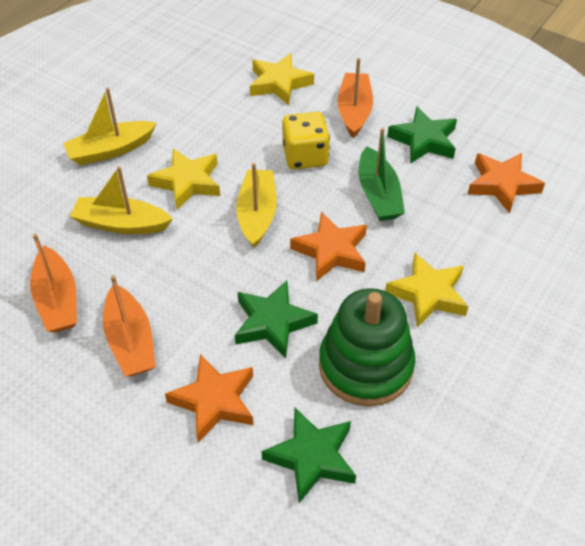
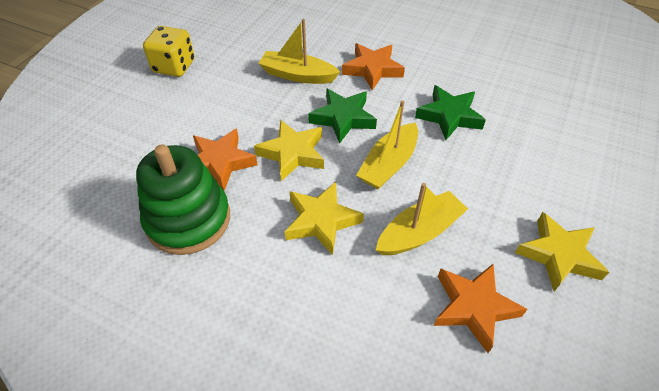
green boat: [359,128,405,221] = 1 -> none = 0
green star: [235,281,318,359] [262,408,356,503] [387,106,457,164] = 3 -> [308,88,377,144] [415,85,486,140] = 2
orange boat: [30,234,77,333] [103,275,156,376] [337,58,373,138] = 3 -> none = 0

